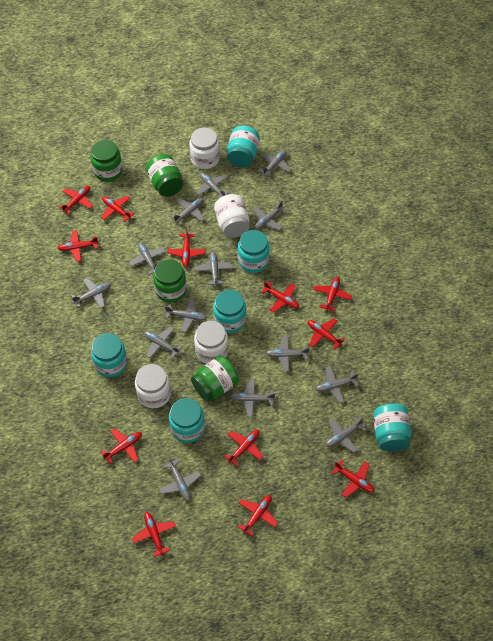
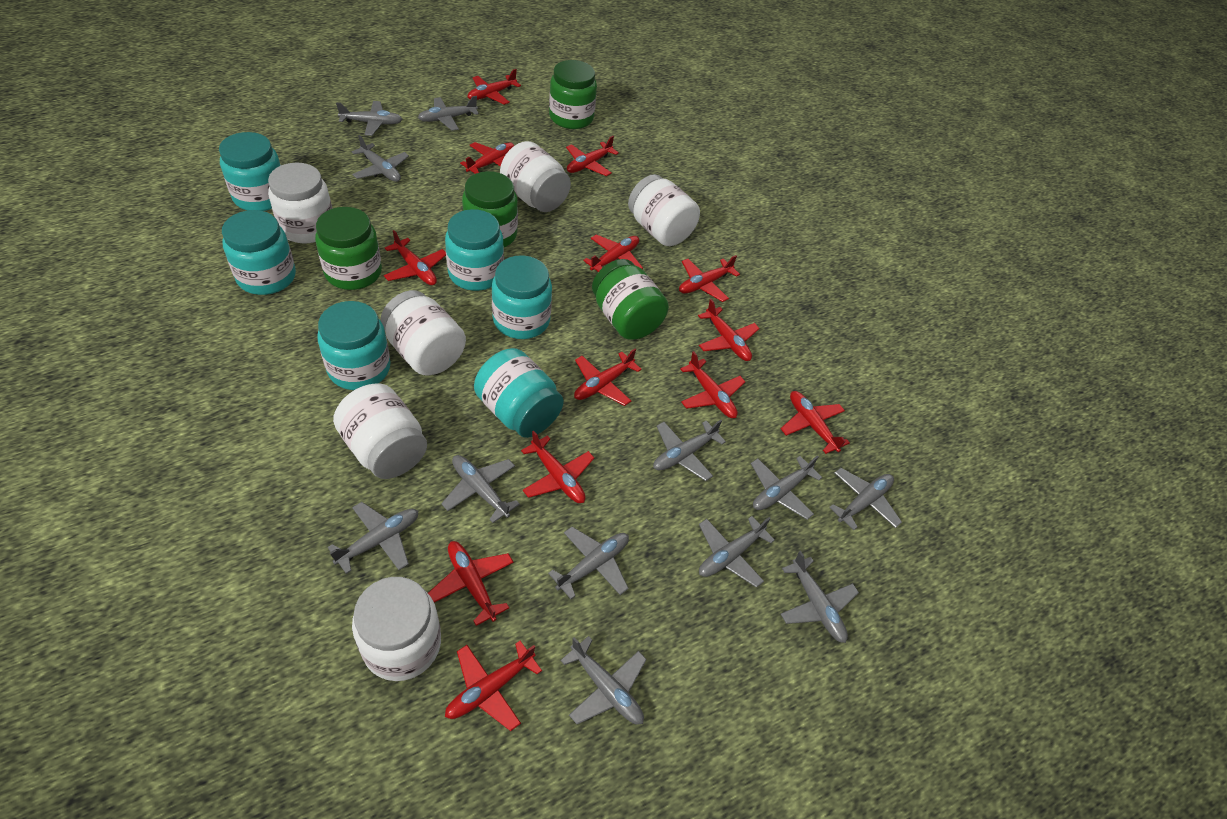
grey plane: [72,278,111,308] [129,243,166,275] [144,327,182,358] [159,457,201,501] [165,298,207,332] [171,198,204,225] [195,251,233,286] [196,173,229,200] [230,379,275,417] [253,201,286,231] [259,150,291,177] [266,336,310,372] [315,366,359,403] [326,417,366,453] = 14 -> [328,502,418,574] [336,101,402,136] [352,135,409,182] [418,96,479,131] [441,455,520,523] [548,527,629,599] [560,636,647,725] [653,420,726,481] [699,516,775,588] [751,455,823,520] [781,551,859,643] [829,468,902,530] = 12
red plane: [58,230,99,262] [59,186,92,214] [100,428,142,464] [101,196,135,222] [132,512,176,557] [167,228,205,267] [224,430,263,467] [238,495,278,537] [261,282,299,313] [308,318,345,350] [313,277,352,312] [332,460,374,498] = 12 -> [384,230,446,285] [428,541,514,626] [445,641,542,731] [460,142,514,174] [468,69,521,105] [521,431,594,503] [566,136,619,176] [574,349,642,406] [583,234,643,272] [679,255,740,302] [680,351,745,418] [698,299,760,361] [781,391,850,454] = 13
white jar: [135,364,171,408] [190,128,220,169] [194,321,228,364] [214,194,250,238] = 4 -> [268,163,332,243] [333,383,427,479] [352,577,441,681] [380,290,466,376] [500,141,571,212] [628,174,700,246] = 6

